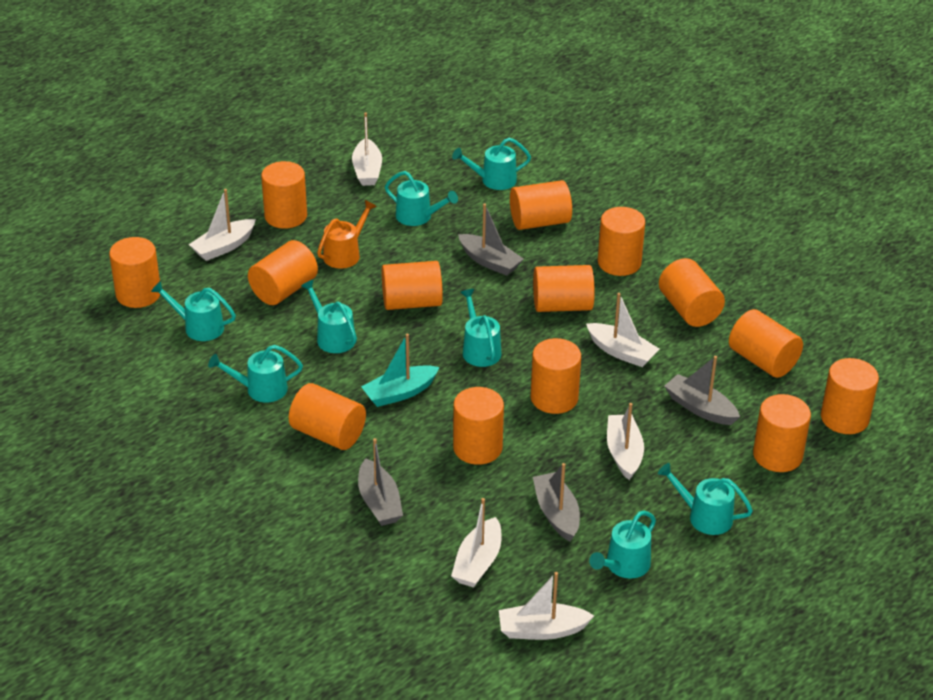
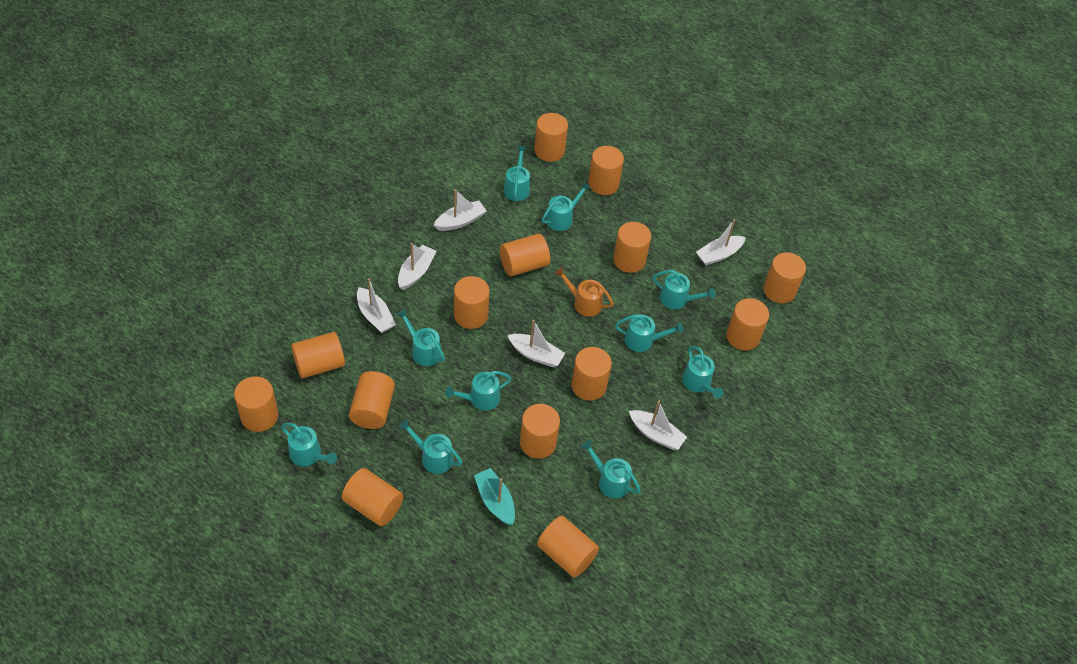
grey boat: [358,438,403,526] [458,204,524,276] [533,463,580,541] [664,356,740,425] = 4 -> none = 0
turquoise watering can: [151,281,236,341] [208,345,303,403] [301,279,357,353] [385,171,458,226] [452,138,531,190] [460,289,501,367] [589,511,656,579] [658,463,753,535] = 8 -> [281,423,337,466] [397,309,445,366] [399,419,463,474] [445,371,511,411] [504,146,530,201] [542,182,591,231] [581,440,641,498] [615,314,683,352] [653,270,715,309] [682,346,723,399] = 10

